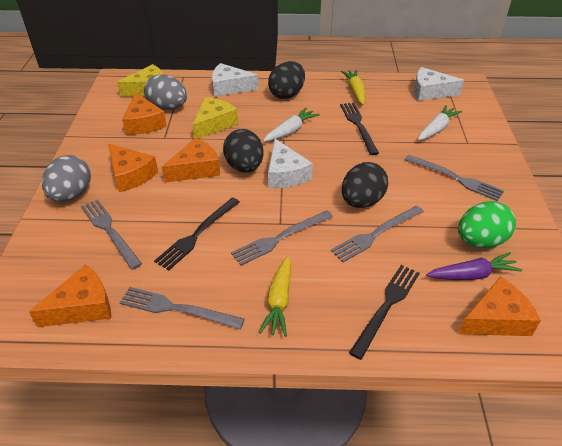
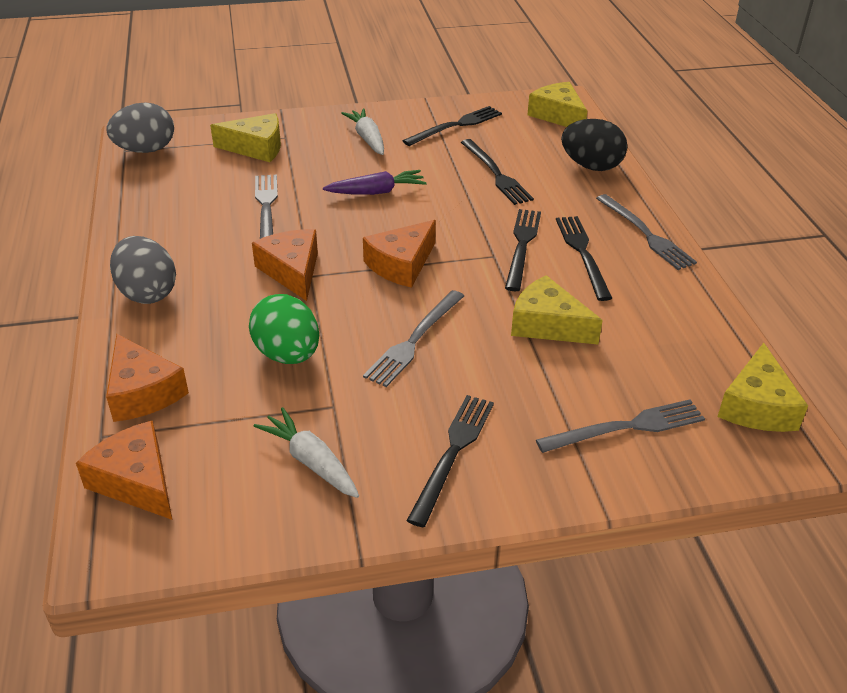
black egg: [223,129,264,172] [268,61,305,99] [342,162,388,208] = 3 -> [561,119,627,171] = 1
black fork: [154,198,240,271] [340,103,379,155] [349,265,420,360] = 3 -> [402,106,502,146] [407,395,494,527] [461,139,534,205] [505,209,541,291] [556,216,612,301] = 5
grey fork: [81,199,142,270] [120,287,245,329] [231,211,333,266] [331,206,424,262] [404,155,504,201] = 5 -> [255,175,278,239] [363,290,464,387] [536,399,705,453] [596,194,697,270] = 4
orange cheese: [29,265,111,327] [108,144,158,192] [122,92,167,135] [162,138,220,182] [459,276,541,336] = 5 -> [76,421,172,520] [106,334,189,422] [252,229,318,301] [363,220,436,288] = 4
white cheese: [212,63,259,97] [268,139,313,188] [414,67,464,101] = 3 -> none = 0
yellow carrot: [259,256,291,337] [341,70,365,105] = 2 -> none = 0
yellow cheese: [117,64,164,97] [193,97,238,139] = 2 -> [210,113,281,162] [511,275,603,344] [527,82,587,127] [717,343,808,432] = 4

